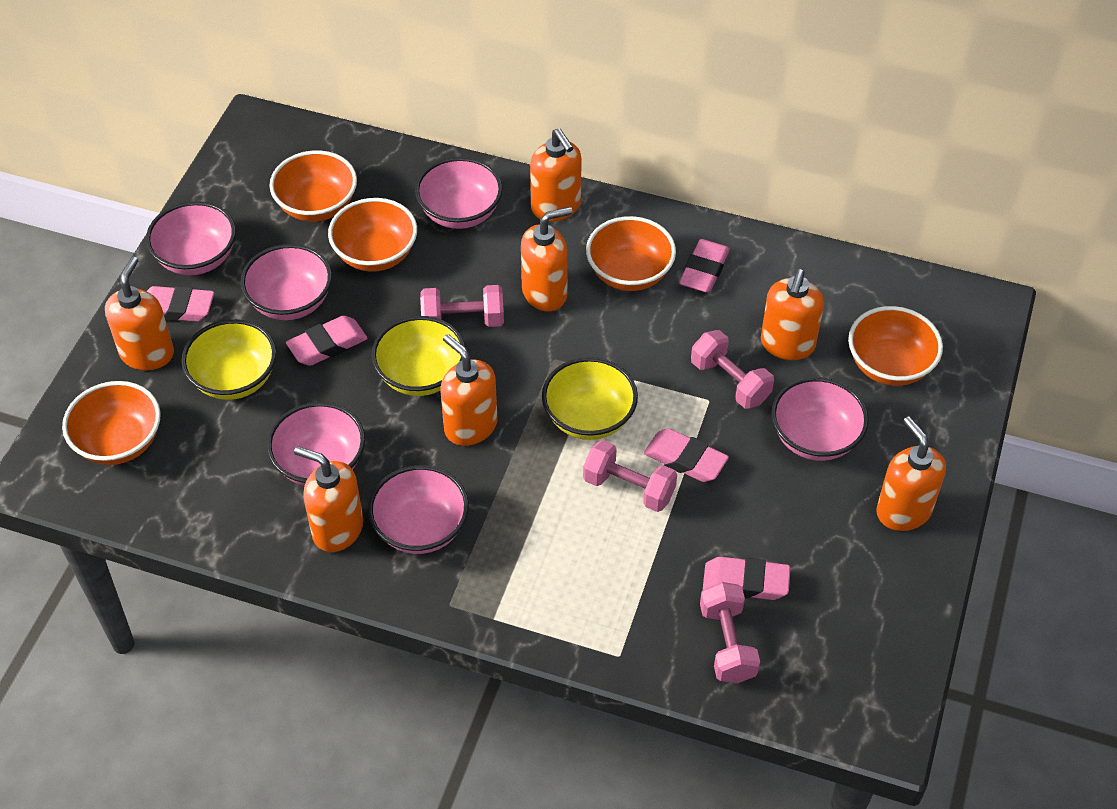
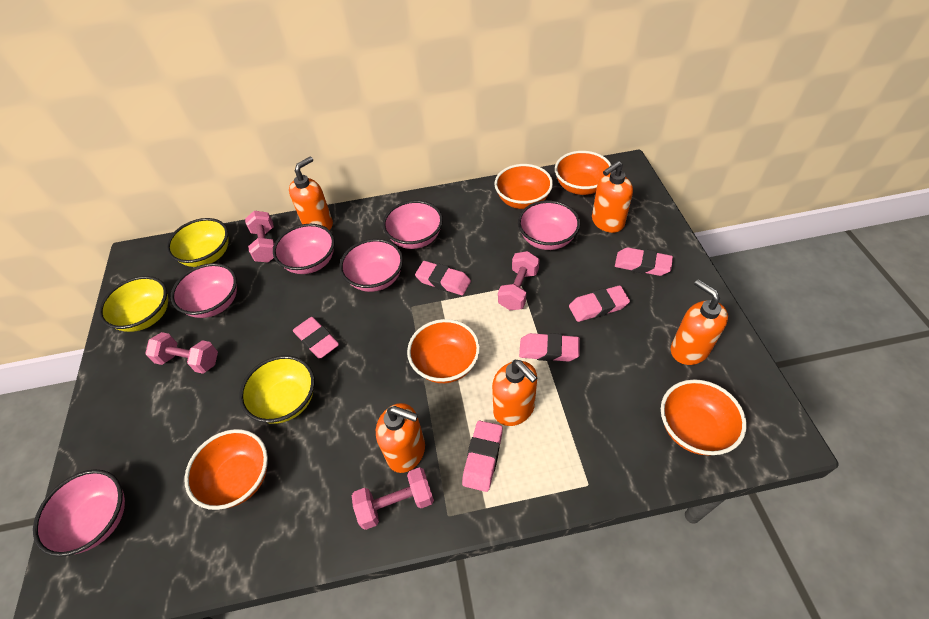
orange soap dispenser: [105,256,174,370] [294,446,363,552] [440,334,498,446] [521,207,573,311] [530,128,582,222] [761,269,824,360] [876,417,946,531] = 7 -> [289,157,333,230] [376,403,425,473] [492,360,538,426] [592,161,633,233] [671,279,728,365] = 5
pink eraser: [146,286,214,322] [286,315,368,366] [644,428,729,482] [679,239,730,293] [703,557,791,600] = 5 -> [293,317,339,359] [415,261,471,295] [462,421,503,492] [519,333,580,361] [569,285,630,322] [615,247,673,276] = 6

